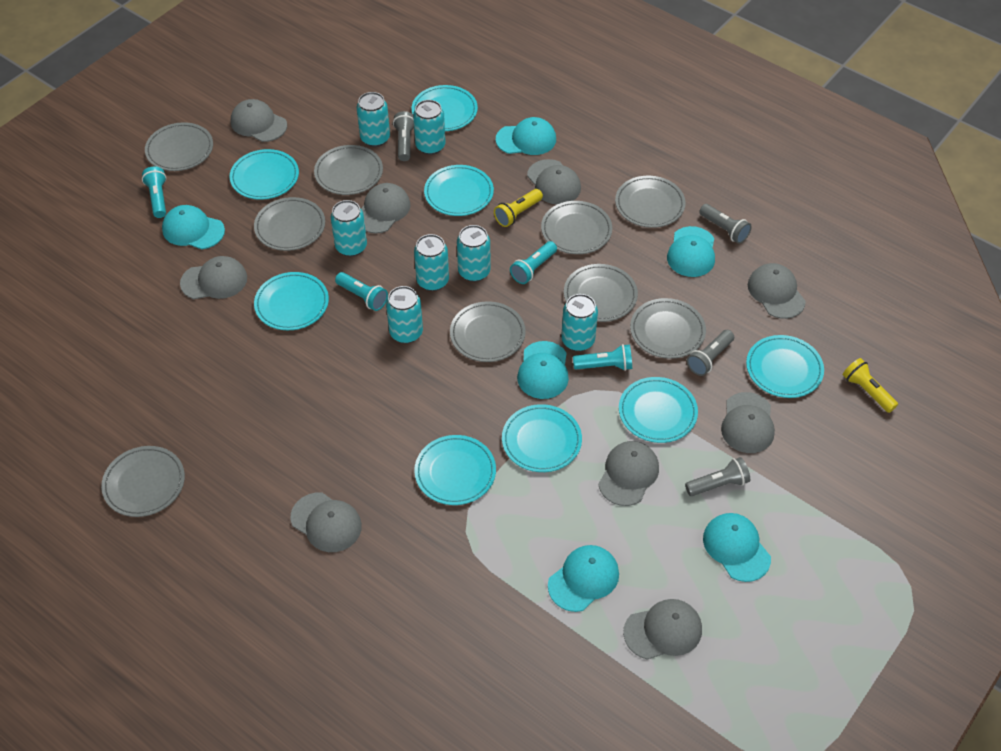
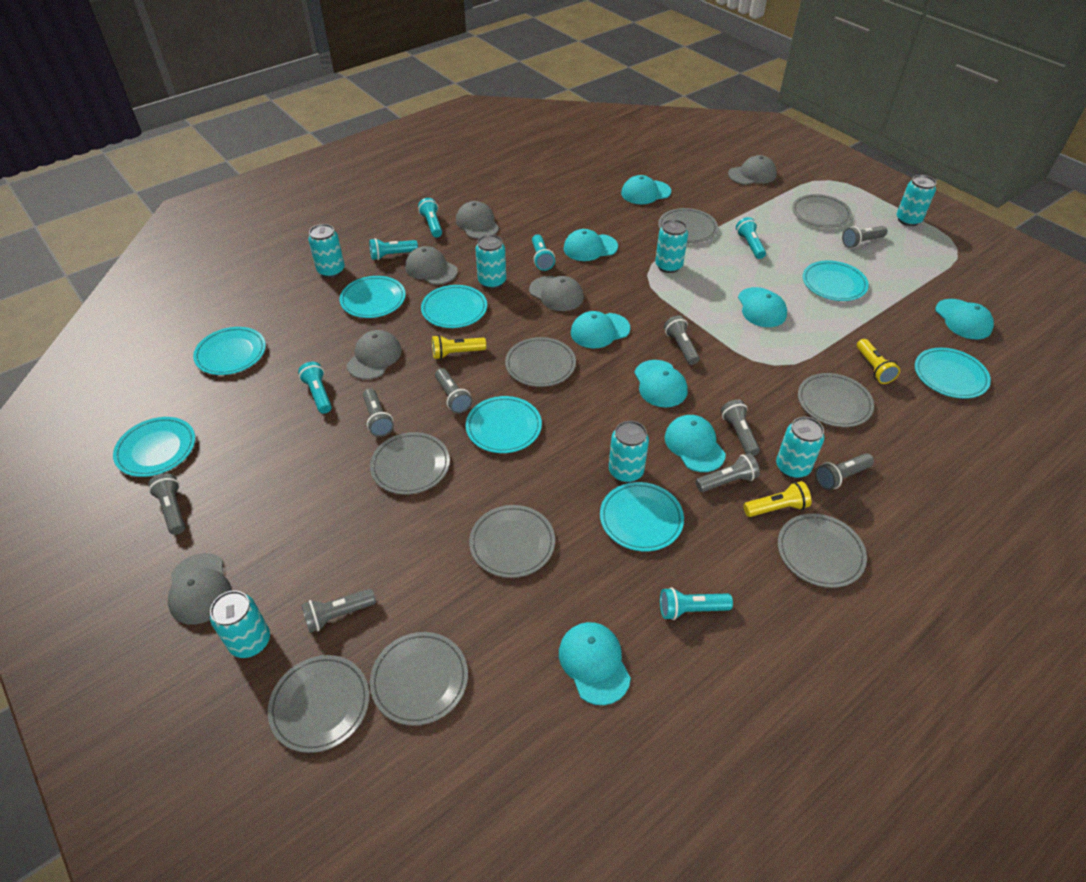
grey cap: [180,256,247,299] [231,99,287,142] [290,493,362,552] [361,183,411,233] [527,159,581,204] [598,441,659,506] [623,599,702,660] [721,392,775,453] [748,263,806,319] = 9 -> [167,553,231,625] [347,330,402,379] [405,246,458,285] [456,201,499,239] [529,276,584,311] [728,155,777,185] = 6
grey flashlight: [393,111,414,161] [685,457,750,496] [687,330,734,376] [699,204,752,244] = 4 -> [148,473,185,535] [301,589,376,633] [363,388,394,437] [435,368,472,413] [664,315,700,365] [696,453,760,492] [721,399,760,456] [815,453,874,490] [842,226,888,248] = 9
turquoise cap: [162,205,225,249] [496,117,556,155] [517,341,569,399] [548,545,619,612] [667,226,715,277] [703,513,771,582] = 6 -> [559,622,631,705] [563,229,618,261] [571,311,630,348] [621,175,671,204] [634,360,687,407] [665,415,726,472] [738,287,787,327] [935,299,994,339] = 8
turquoise flashlight: [142,167,167,218] [335,272,388,311] [510,241,557,284] [573,344,632,371] = 4 -> [298,362,332,414] [369,238,418,260] [418,198,442,237] [532,234,555,271] [660,587,733,620] [736,217,766,259] = 6
yellow flashlight: [494,189,543,227] [843,358,898,413] = 2 -> [432,335,486,359] [744,481,811,517] [857,339,900,384] = 3

